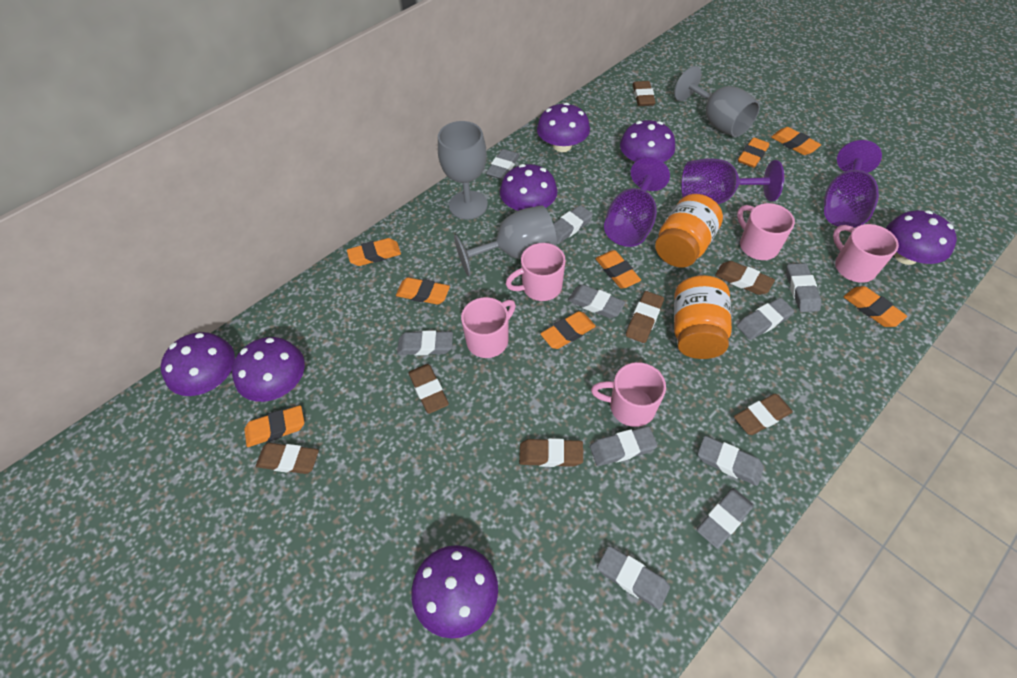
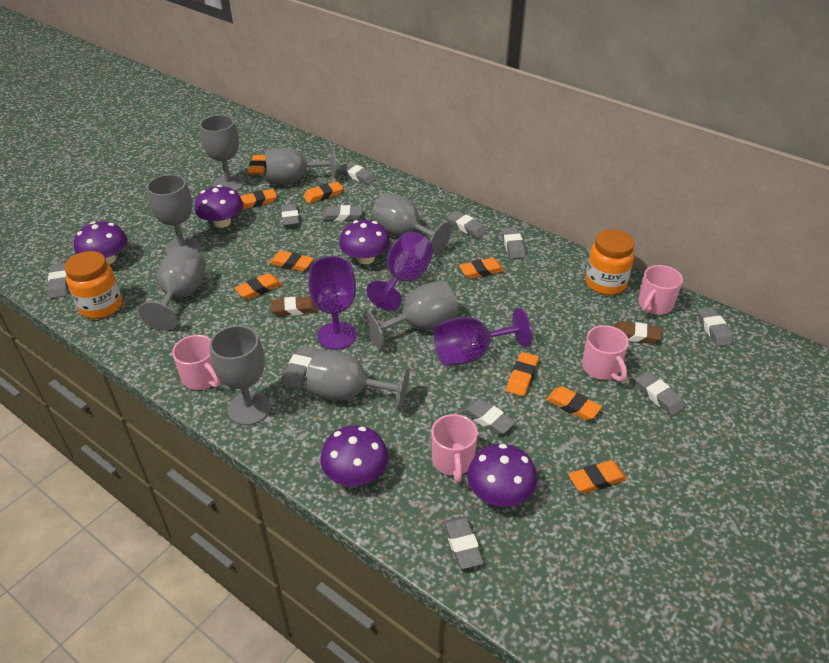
brown eraser: [256,443,319,474] [408,364,449,414] [519,438,583,467] [626,291,664,343] [633,81,656,106] [715,261,775,295] [734,394,793,435] = 7 -> [270,296,318,316] [612,321,662,344] = 2
grey eraser: [397,330,453,355] [486,149,520,180] [553,205,593,244] [568,285,625,318] [590,426,658,466] [597,546,670,610] [697,488,754,549] [698,436,764,486] [737,298,795,340] [786,263,821,312] = 10 -> [48,263,68,298] [281,203,300,227] [282,345,317,389] [322,205,362,221] [339,162,377,185] [443,517,484,569] [447,211,487,238] [462,398,516,435] [501,227,526,259] [635,371,685,416] [697,307,734,347] = 11
grey goblet: [438,121,488,220] [454,206,557,277] [674,66,760,137] = 3 -> [138,247,206,331] [147,174,201,255] [200,115,245,191] [210,325,271,425] [265,147,337,184] [307,350,409,411] [364,280,458,349] [371,192,452,255] = 8
orange eraser: [244,405,304,447] [347,238,401,266] [396,277,450,305] [540,311,596,349] [596,250,641,289] [738,137,769,168] [771,127,821,155] [844,286,907,327] = 8 -> [235,273,282,299] [240,189,277,209] [248,155,266,175] [269,251,314,271] [303,181,343,203] [459,258,504,279] [506,352,539,396] [546,386,602,420] [568,460,627,493] = 9
pink mug: [461,297,516,358] [506,243,566,301] [591,362,666,427] [737,203,795,260] [833,224,899,283] = 5 -> [172,335,220,390] [431,414,478,483] [582,325,629,382] [638,265,683,315] = 4
purple mushroom: [161,332,235,396] [232,337,305,402] [411,545,498,639] [500,164,558,211] [537,103,590,152] [620,120,675,163] [886,210,957,265] = 7 -> [74,221,127,265] [195,185,243,228] [320,426,388,486] [339,220,390,264] [467,444,537,507] = 5

